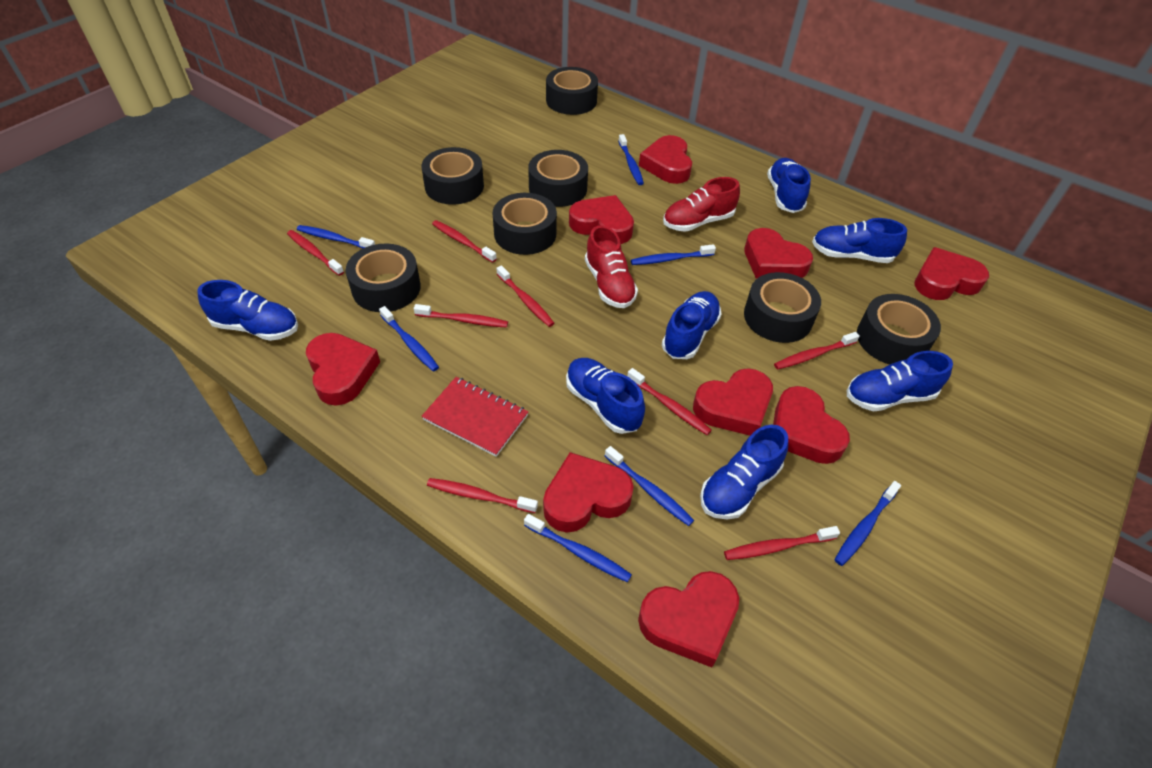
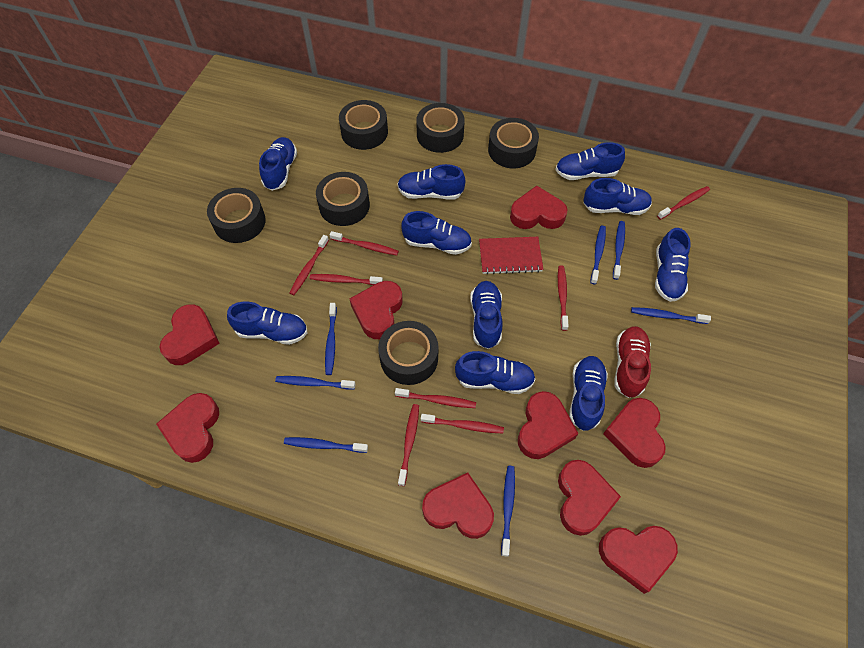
black tape: [346,243,421,312] [422,147,484,205] [493,193,557,255] [528,150,588,207] [546,67,598,115] [744,272,821,343] [857,294,941,364] = 7 -> [207,188,266,243] [316,172,370,226] [339,100,388,150] [378,321,438,385] [416,103,465,153] [488,118,539,168] = 6
blue shoe: [197,280,298,341] [566,358,645,434] [662,291,722,359] [700,425,788,520] [767,158,811,213] [812,218,907,263] [847,351,953,412] = 7 -> [227,302,307,345] [259,137,297,191] [397,164,466,199] [401,211,472,255] [455,351,535,394] [470,281,503,349] [555,142,625,180] [569,356,608,431] [583,178,652,215] [655,228,691,302] = 10
red shoe: [585,225,638,308] [663,177,740,232] = 2 -> [614,326,651,398] = 1

